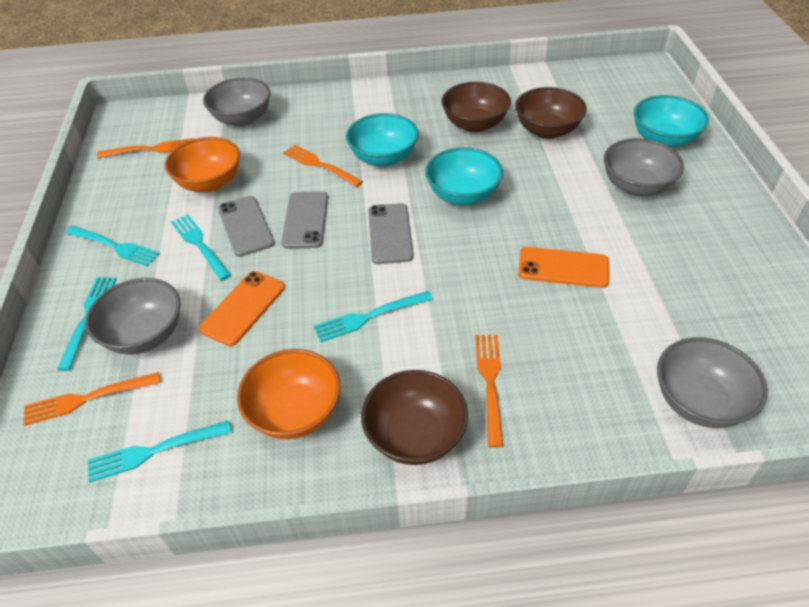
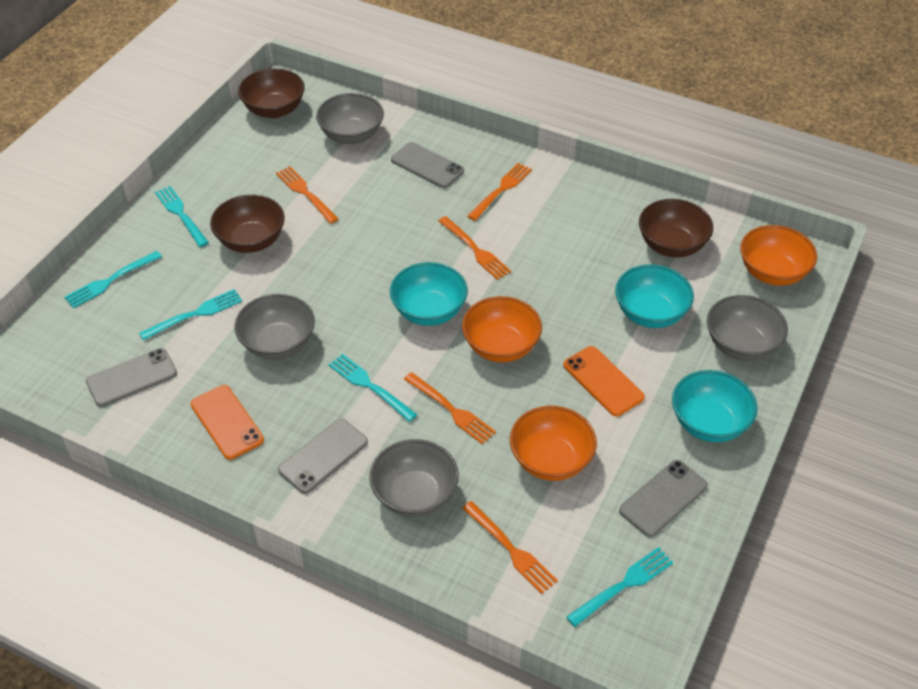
grey phone: [218,196,274,257] [281,191,328,249] [368,203,414,264] = 3 -> [86,348,177,407] [278,419,368,494] [391,142,464,188] [619,460,708,537] = 4
orange bowl: [165,137,240,192] [237,349,340,439] = 2 -> [462,296,542,362] [510,406,597,481] [740,225,817,286] = 3
orange fork: [23,372,161,426] [97,138,194,158] [283,145,363,187] [475,335,503,448] = 4 -> [276,166,338,224] [404,372,496,445] [438,216,511,280] [462,501,558,594] [467,163,532,221] = 5

